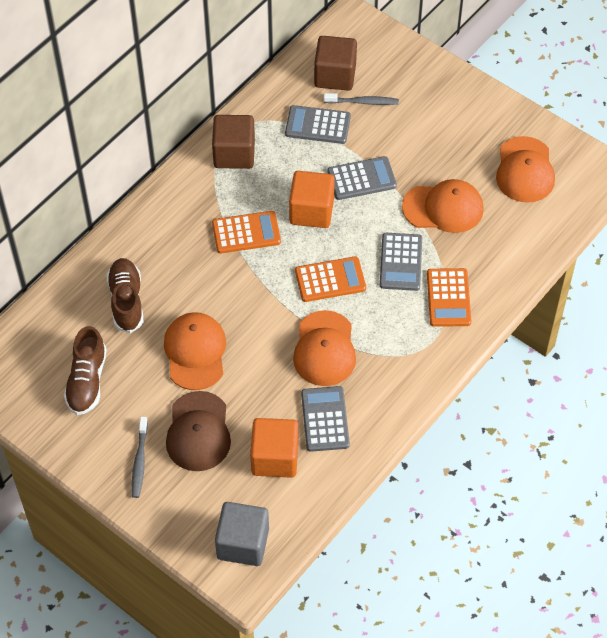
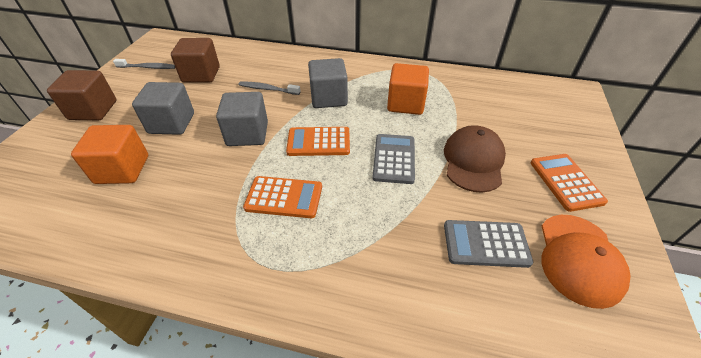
brown shoe: [64,326,107,415] [107,258,143,333] = 2 -> none = 0
grey calculator: [285,105,351,144] [301,386,350,452] [327,156,397,200] [380,233,422,291] = 4 -> [372,134,415,184] [444,220,533,268] = 2
grey cube: [215,502,269,566] = 1 -> [132,82,194,135] [216,92,268,146] [308,58,348,108] = 3
orange cap: [164,312,226,390] [293,310,356,386] [402,179,484,233] [496,136,555,203] = 4 -> [541,215,631,309] = 1

